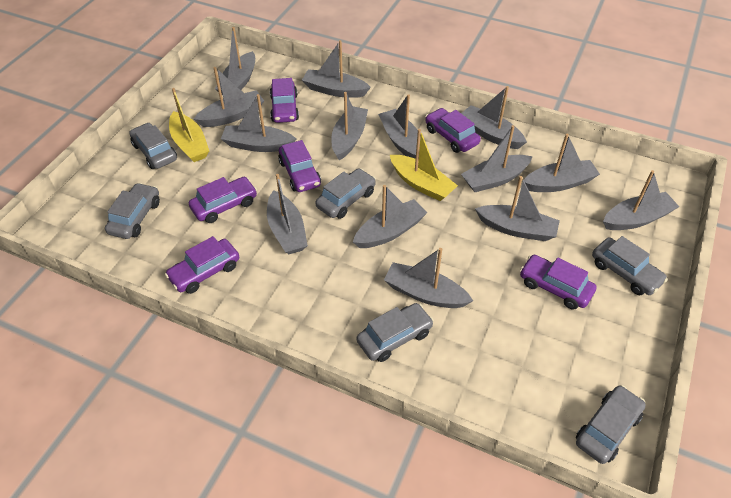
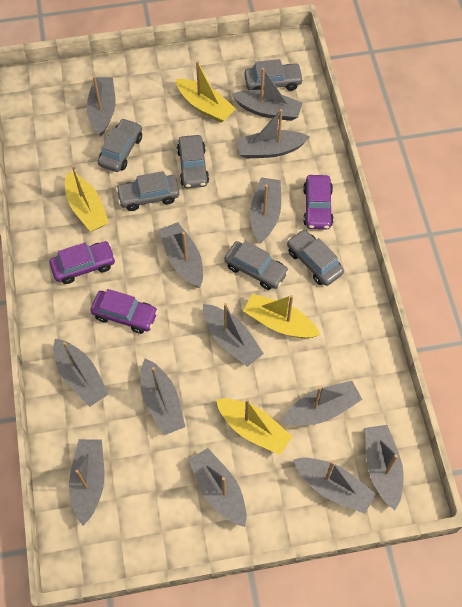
grey boat: [194,67,264,127] [215,27,255,95] [221,94,296,152] [267,174,308,254] [302,40,371,98] [331,92,368,160] [353,185,428,248] [378,94,421,160] [384,248,473,308] [461,86,527,149] [461,125,533,192] [475,176,560,241] [524,134,600,192] [603,170,679,230] = 14 -> [53,339,108,407] [69,439,105,525] [87,76,115,137] [141,359,185,435] [159,222,203,288] [188,448,247,527] [203,303,264,367] [232,68,303,121] [237,109,309,159] [250,177,281,243] [282,380,362,426] [293,458,376,514] [365,425,404,510] = 13
purple car: [165,236,239,294] [189,177,257,223] [270,78,299,123] [278,140,321,192] [425,108,481,153] [520,255,597,310] = 6 -> [49,241,116,284] [90,289,158,334] [303,175,334,230] = 3
yellow boat: [169,88,209,162] [390,129,458,201] = 2 -> [65,165,109,232] [176,61,236,123] [216,398,292,455] [243,294,320,338] = 4

